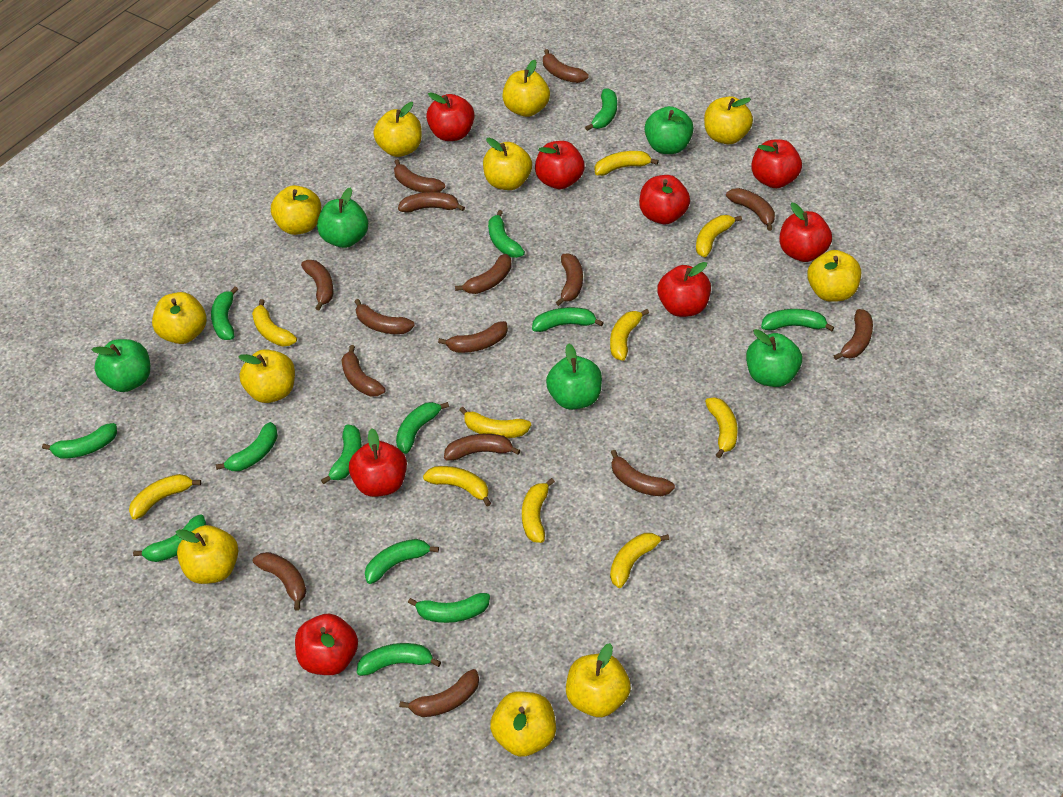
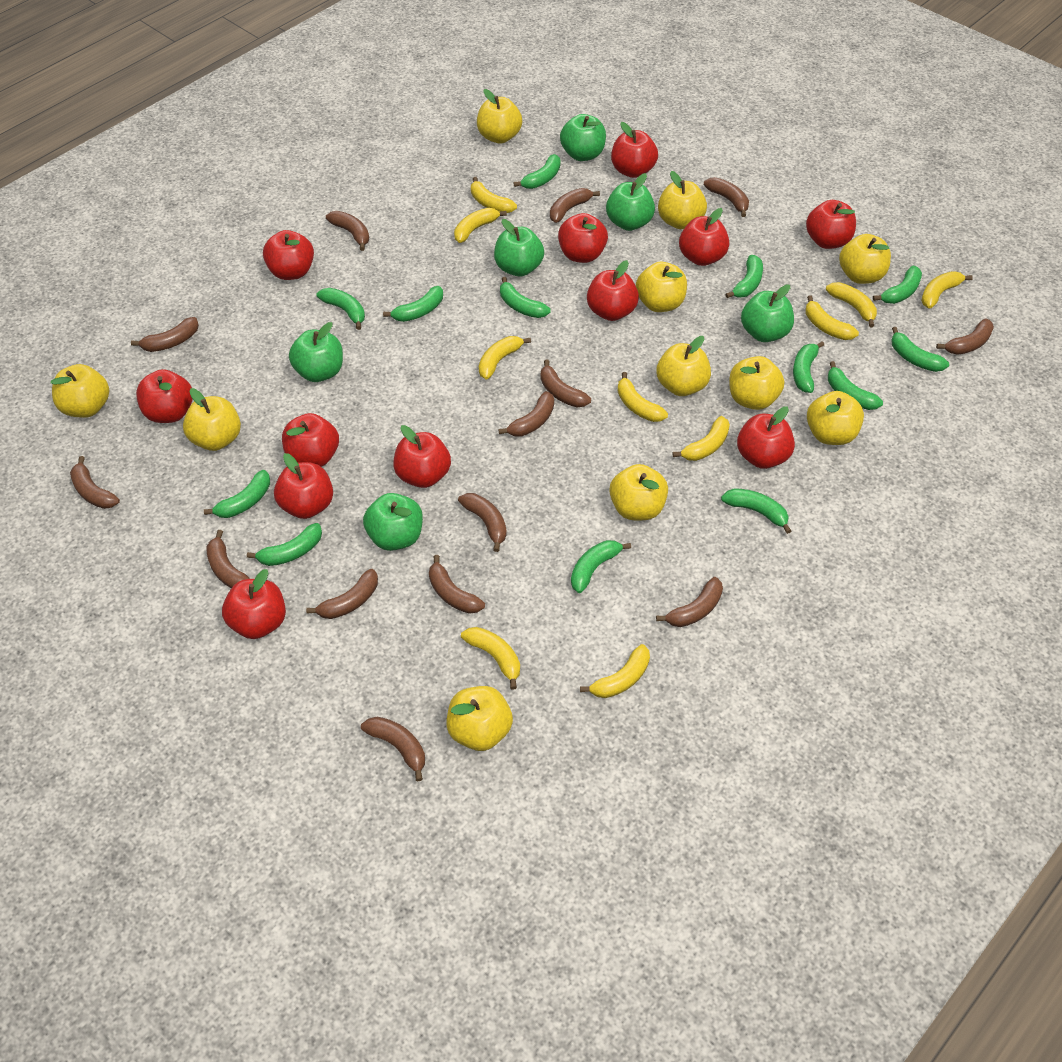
brown banana: [253,552,306,611] [301,260,333,310] [341,345,386,397] [355,299,415,334] [394,159,445,193] [398,192,465,213] [399,669,479,717] [438,321,508,353] [444,434,520,461] [455,254,512,294] [543,49,589,83] [556,253,583,306] [611,450,675,496] [726,188,775,231] [834,309,873,360] = 15 -> [70,456,120,509] [131,317,199,352] [207,530,250,588] [306,569,378,619] [326,211,369,251] [361,717,425,781] [429,555,485,614] [458,493,507,552] [498,391,554,437] [540,359,591,407] [550,188,600,223] [656,577,723,627] [704,177,749,217] [936,319,994,355] = 14
green apple: [92,339,150,392] [317,187,368,248] [546,344,602,410] [644,106,694,154] [746,329,802,387] = 5 -> [289,322,343,382] [363,493,423,551] [494,219,544,276] [560,114,606,161] [606,173,655,231] [741,285,794,342] = 6
red apple: [295,614,358,675] [349,429,407,497] [426,92,475,141] [535,141,585,189] [639,175,690,224] [657,262,711,317] [751,139,802,188] [779,202,832,262] = 8 -> [136,369,193,423] [222,569,286,639] [263,230,314,280] [274,453,333,519] [282,413,339,467] [393,425,451,488] [558,213,608,263] [587,260,639,321] [611,122,658,178] [679,208,729,266] [737,407,795,469] [806,200,856,249] = 12

